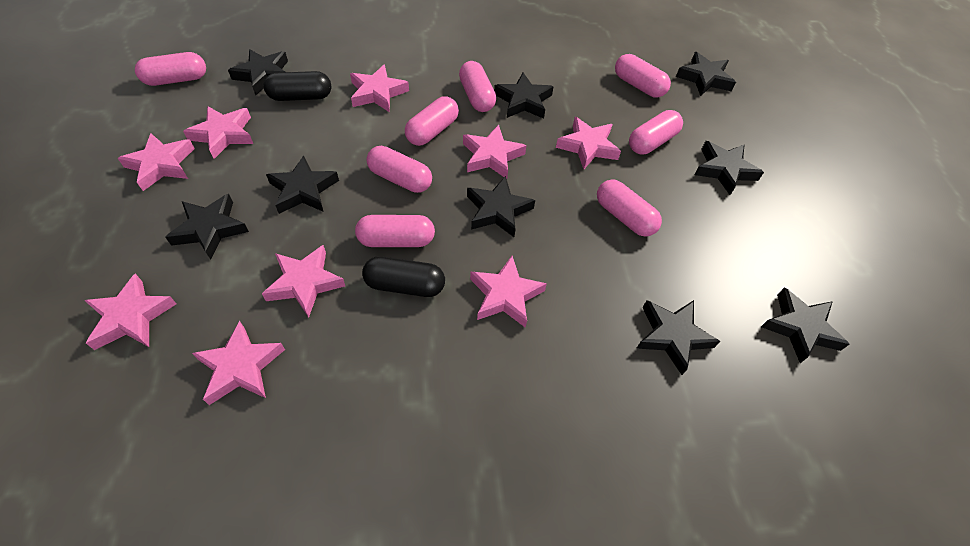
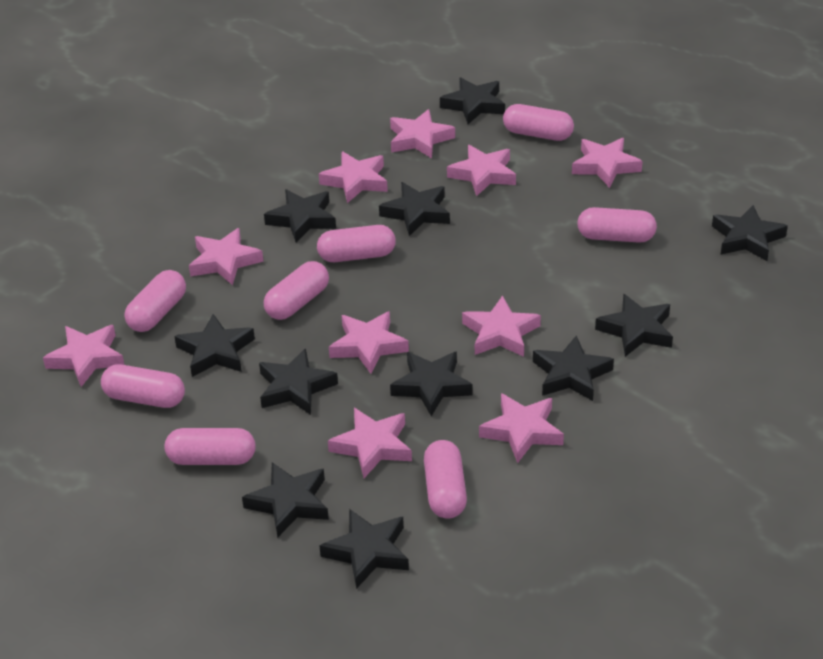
black capsule: [263,71,331,101] [362,256,445,297] = 2 -> none = 0
black star: [165,194,249,260] [228,49,288,95] [266,155,339,214] [467,176,535,237] [494,73,554,119] [637,300,720,375] [676,52,736,96] [694,141,764,195] [761,287,849,363] = 9 -> [174,314,255,377] [242,462,329,537] [259,348,338,415] [264,189,336,243] [319,509,409,589] [379,182,450,236] [390,352,473,416] [440,78,505,124] [533,335,614,401] [595,294,673,357] [712,205,788,261] = 11
pink star: [84,274,176,350] [118,133,195,191] [183,106,253,159] [192,321,285,405] [262,245,345,318] [350,64,409,112] [463,125,527,179] [470,256,547,328] [556,117,621,169] = 9 -> [43,325,124,387] [189,228,263,285] [319,151,388,203] [328,408,412,478] [329,311,409,374] [390,109,455,158] [447,145,516,196] [462,295,541,357] [479,393,564,463] [572,138,643,188] = 10

